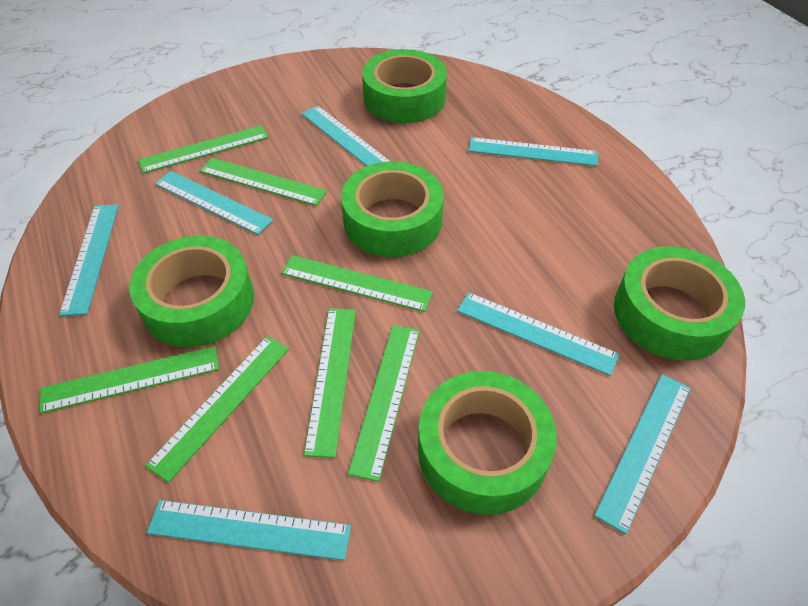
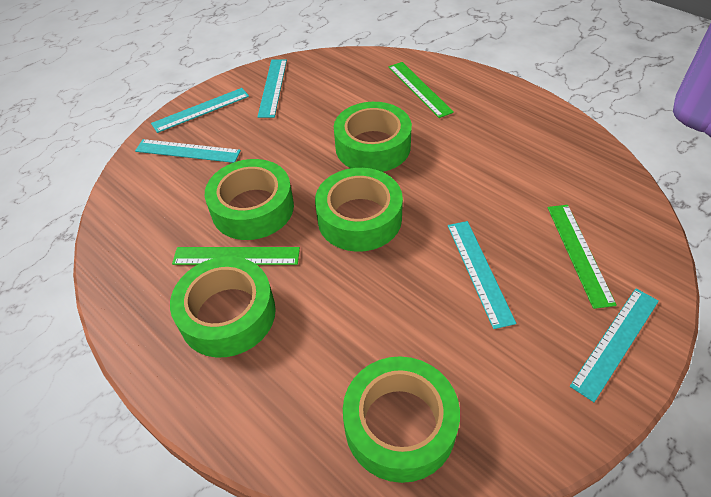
green ruler: [39,346,219,414] [138,125,268,174] [145,336,289,483] [200,158,327,206] [281,255,433,312] [304,308,356,458] [348,325,420,482] = 7 -> [172,247,300,265] [389,62,454,118] [548,205,617,309] = 3
turquoise ruler: [59,204,119,316] [147,500,351,561] [155,171,273,235] [301,106,390,166] [457,292,620,376] [468,137,598,166] [594,374,690,534] = 7 -> [135,139,241,163] [151,88,249,133] [258,59,287,118] [448,221,516,329] [570,289,659,402] = 5

